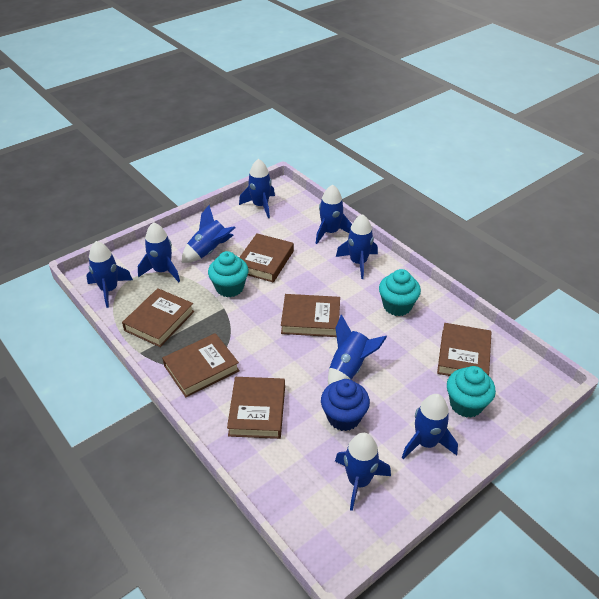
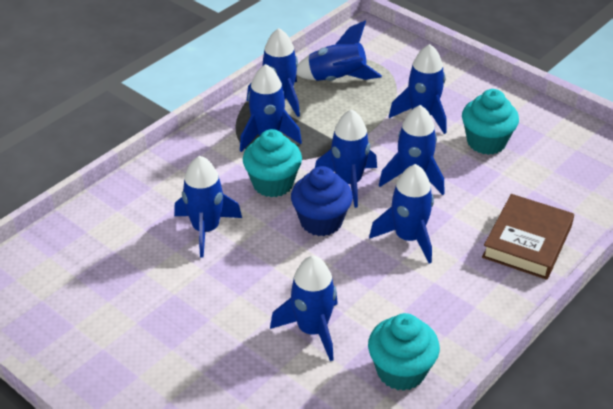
brown book: [122,288,194,347] [163,333,240,397] [227,377,285,439] [239,233,294,282] [281,294,340,337] [437,323,492,376] = 6 -> [482,194,574,280] = 1

